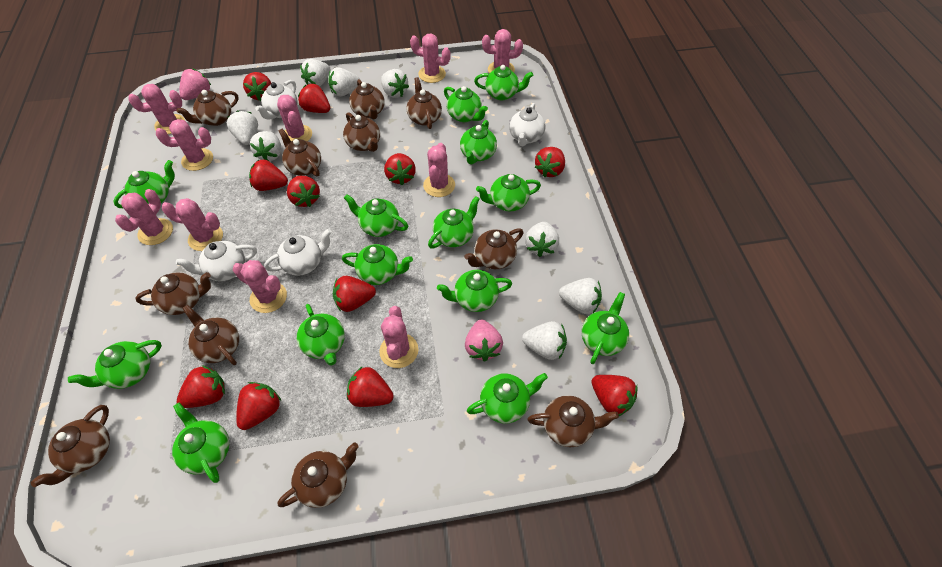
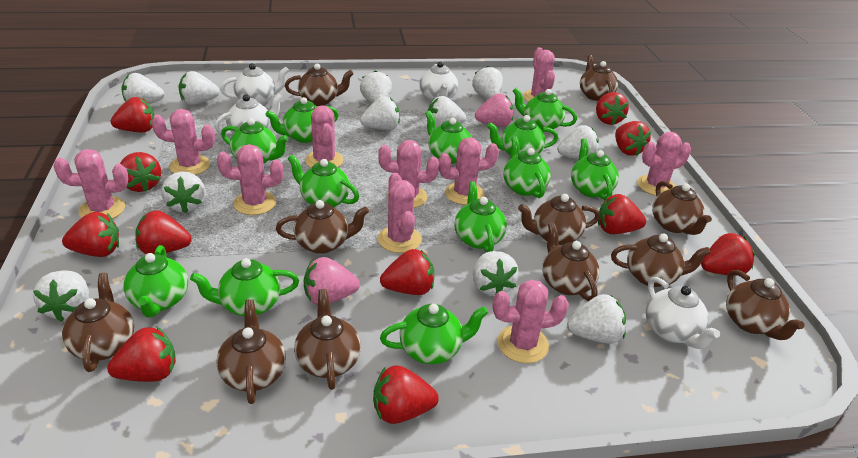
green teapot: [68,340,162,389] [113,160,175,208] [172,403,229,483] [297,304,345,366] [342,244,413,285] [344,194,408,237] [428,196,480,248] [437,270,512,312] [444,86,488,122] [460,120,497,164] [467,373,548,424] [474,65,533,100] [476,174,541,211] [581,292,629,364] = 14 -> [123,245,188,317] [190,258,299,316] [221,118,289,163] [266,97,339,143] [288,155,359,208] [380,304,488,364] [425,111,472,164] [454,181,507,252] [487,115,558,155] [503,137,551,198] [513,88,577,132] [571,138,619,200] = 12
white strawberry: [227,110,258,145] [250,131,281,161] [300,59,330,86] [328,67,360,97] [381,69,409,98] [522,321,567,360] [525,222,559,257] [559,278,602,314] = 8 -> [33,270,89,322] [121,73,164,104] [161,172,206,213] [179,71,220,105] [360,70,392,103] [360,96,400,130] [428,96,466,128] [472,66,503,99] [473,251,519,296] [557,125,599,159] [567,294,626,344] = 11

